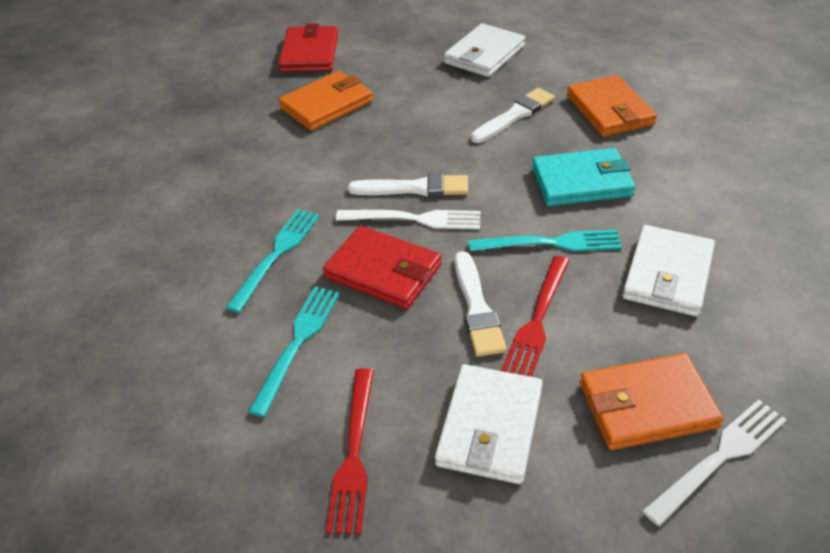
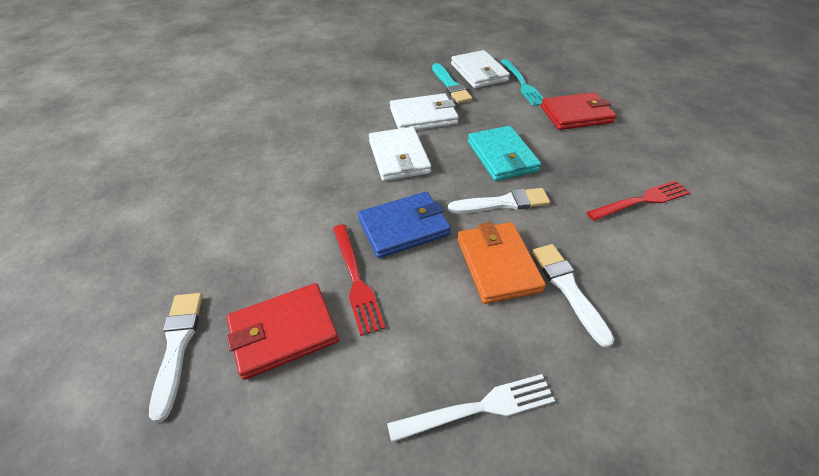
blue wallet: none = 0 -> [358,191,451,258] = 1
orange wallet: [278,71,373,131] [567,75,657,137] [580,353,723,450] = 3 -> [457,222,546,304] = 1
turquoise brush: none = 0 -> [432,63,472,103] = 1
turquoise fork: [225,209,320,313] [248,287,340,417] [468,229,622,251] = 3 -> [501,59,543,106] = 1
white fork: [336,210,481,229] [643,399,787,526] = 2 -> [387,374,555,442] = 1

